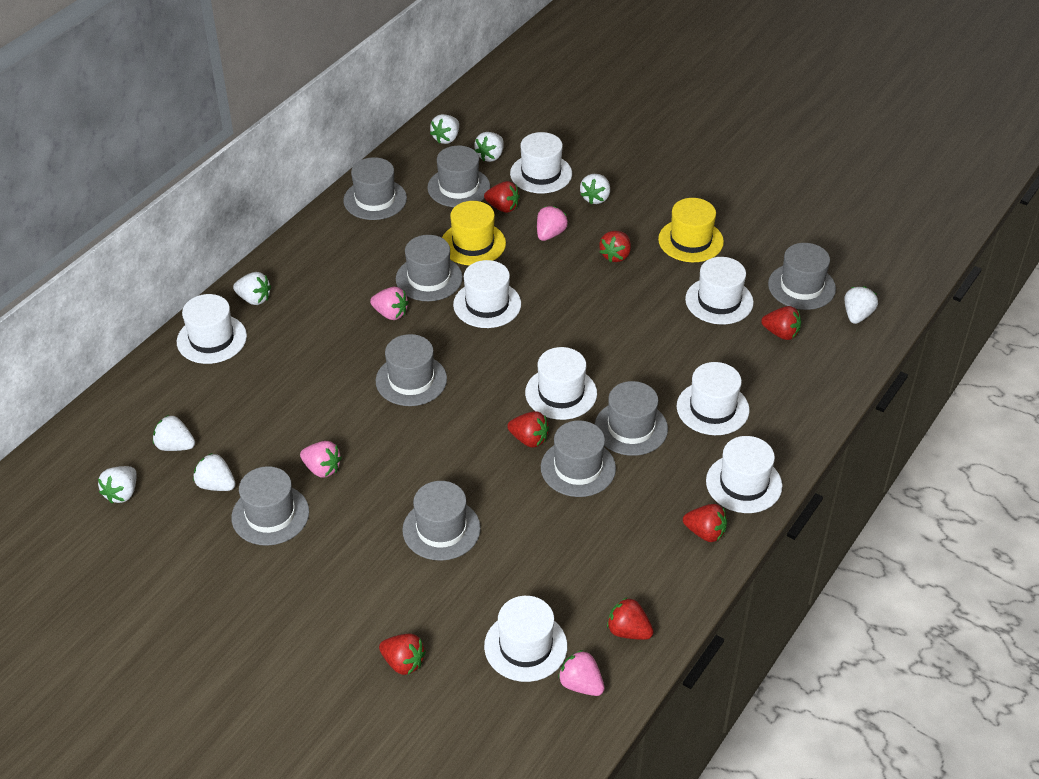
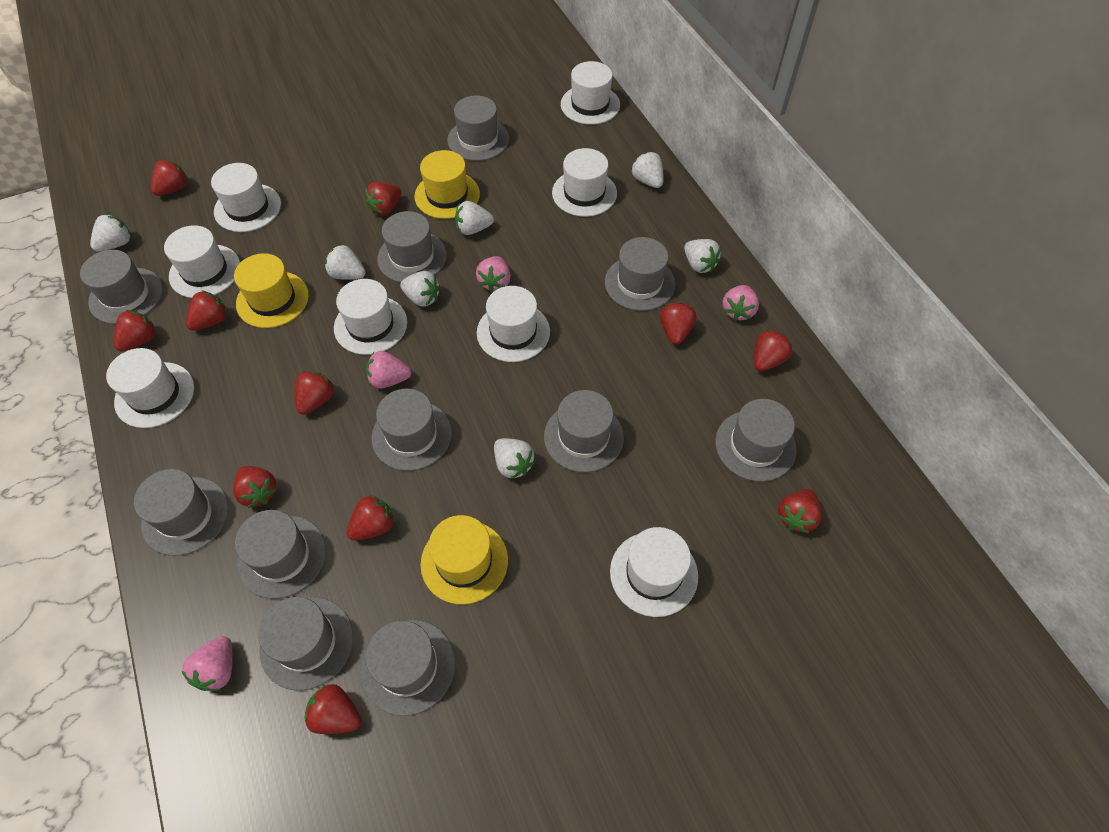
grey hat: [231,466,309,546] [343,157,407,220] [376,334,447,406] [396,235,463,301] [402,481,481,561] [427,146,490,207] [541,420,616,497] [595,381,668,456] [768,243,836,310] = 9 -> [80,250,163,324] [134,469,228,556] [235,510,326,599] [258,597,353,691] [361,620,455,716] [372,389,452,471] [377,211,447,283] [447,95,509,161] [544,390,624,472] [605,237,675,311] [715,399,797,482] = 11
red strawberry: [379,634,426,675] [484,181,520,213] [507,411,549,447] [599,231,631,262] [607,597,654,640] [683,504,727,542] [761,306,801,340] = 7 -> [114,310,156,352] [151,160,188,196] [186,290,228,331] [233,466,277,508] [295,370,335,415] [304,684,361,734] [346,495,395,541] [365,182,401,215] [660,302,696,345] [754,330,793,372] [778,489,822,533] = 11
white strawberry: [98,466,137,503] [153,415,195,451] [193,453,236,491] [233,272,271,305] [430,114,459,144] [474,132,504,162] [580,174,610,204] [844,286,878,324] = 8 -> [90,214,131,252] [325,244,366,280] [400,271,440,307] [455,201,494,235] [494,438,535,479] [631,152,663,188] [684,239,721,273] = 7
yellow hat: [442,201,506,265] [658,198,724,262] = 2 -> [234,253,309,328] [414,150,480,219] [421,515,508,604] = 3

